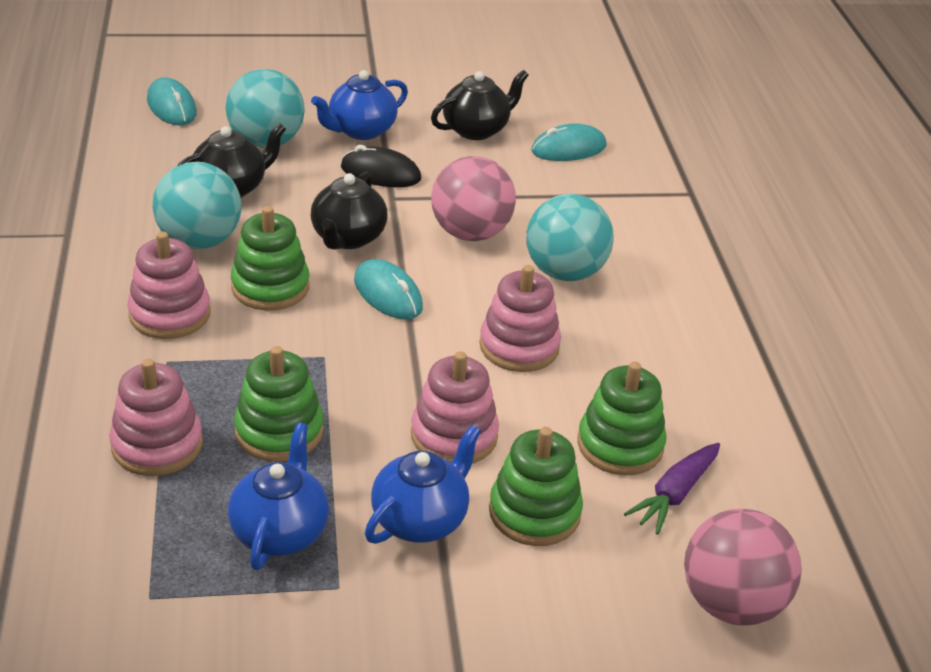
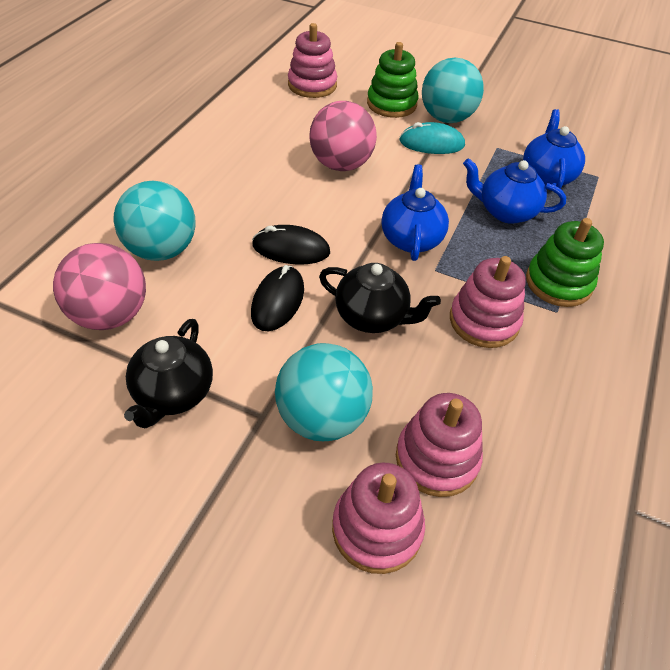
black mouse: [341,145,421,187] = 1 -> [251,265,304,331] [252,225,330,264] = 2
black teapot: [177,123,286,198] [311,171,387,250] [431,70,529,140] = 3 -> [124,319,213,429] [319,263,441,333] = 2
green stacking toy: [231,206,309,310] [234,346,323,462] [489,427,583,546] [577,362,667,475] = 4 -> [367,42,418,118] [526,218,604,307] = 2
purple carrot: [624,443,720,535] = 1 -> none = 0
turquoise mouse: [147,77,197,125] [354,259,423,319] [531,123,607,161] = 3 -> [399,122,465,154] = 1

